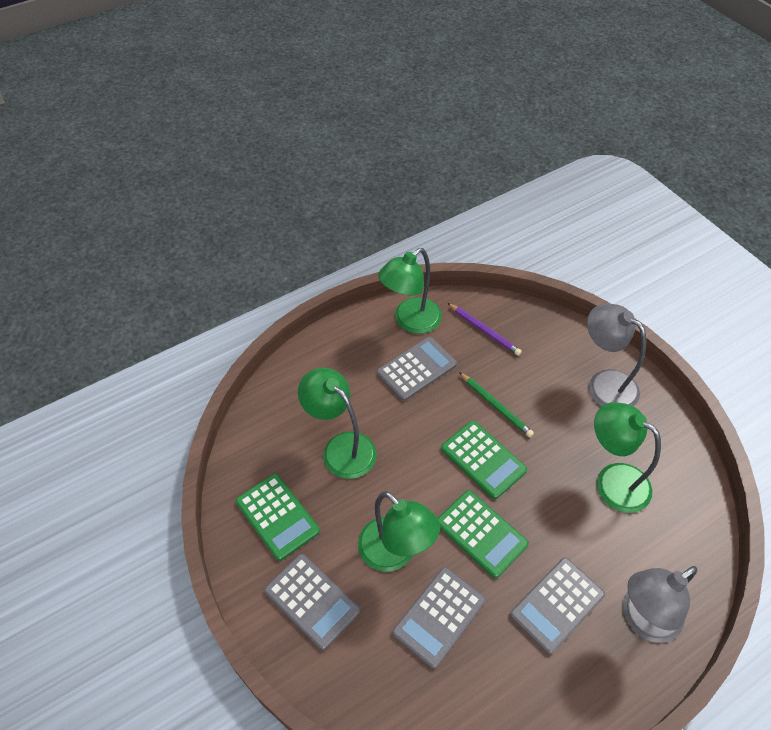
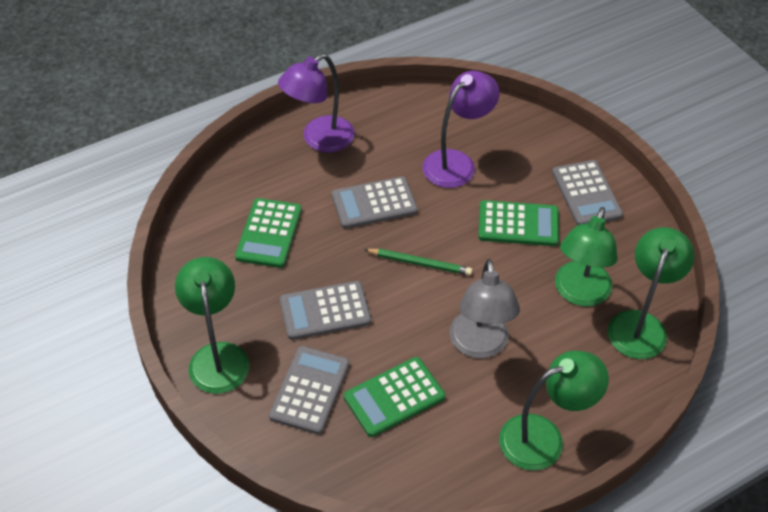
grey lamp: [587,304,646,407] [623,566,697,643] = 2 -> [450,259,520,359] = 1
purple lamp: none = 0 -> [278,54,355,152] [422,71,500,188] = 2
purple pencil: [448,303,522,356] = 1 -> none = 0

